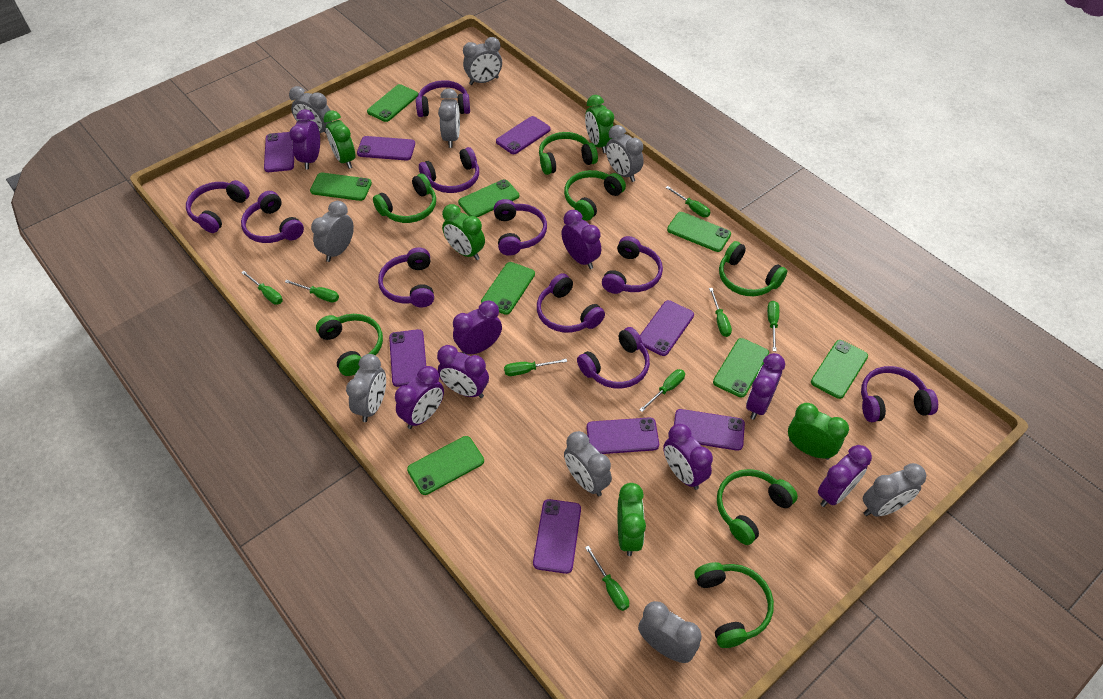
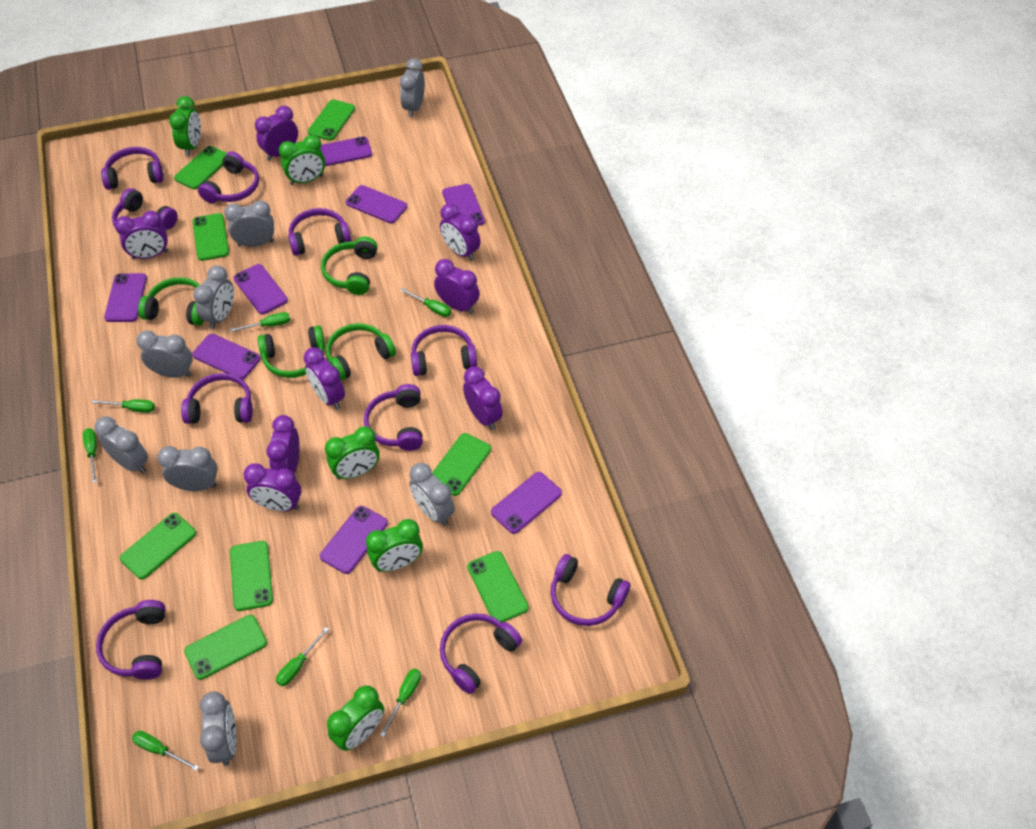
green headphones: [316,314,383,376] [373,173,436,223] [539,132,598,175] [564,170,626,221] [694,562,774,648] [717,469,798,545] [719,241,787,296] = 7 -> [138,277,204,325] [258,325,325,378] [321,237,378,295] [326,323,396,381] = 4
green screwdriver: [241,271,283,305] [285,280,339,302] [504,359,567,376] [585,545,629,611] [639,369,685,412] [666,186,711,217] [709,288,732,337] [767,301,779,351] = 8 -> [83,428,97,483] [92,399,155,413] [132,731,199,771] [230,312,290,332] [276,627,329,686] [380,669,421,737] [400,288,451,317] = 7
grey clock: [289,86,332,133] [311,201,354,262] [346,354,386,422] [438,88,460,148] [463,37,502,85] [564,431,612,496] [606,125,644,182] [638,601,701,663] [863,463,927,517] = 9 -> [95,416,148,474] [137,330,193,378] [157,446,218,491] [193,265,234,329] [200,691,236,766] [224,200,274,247] [400,58,425,118] [409,463,455,526] = 8

